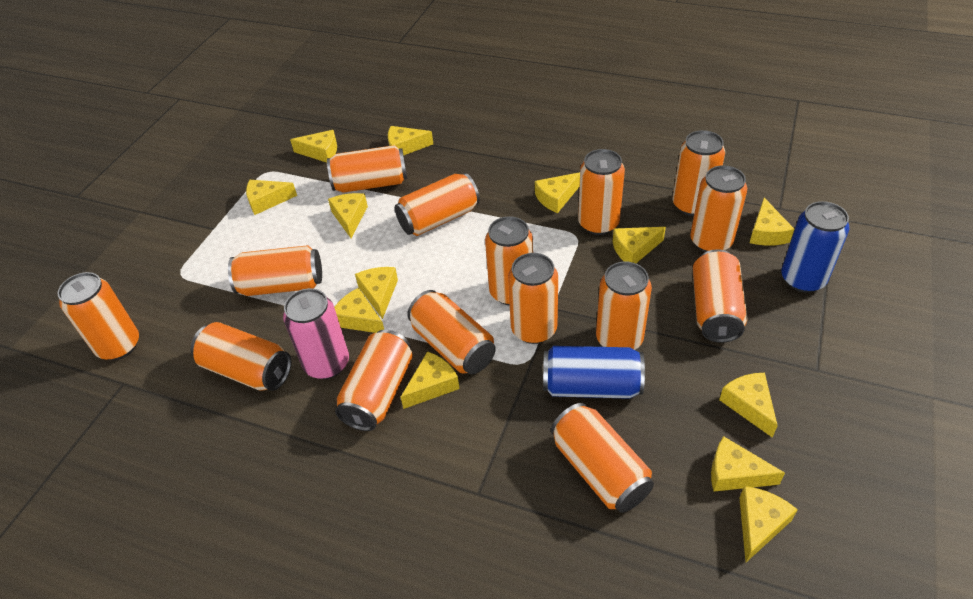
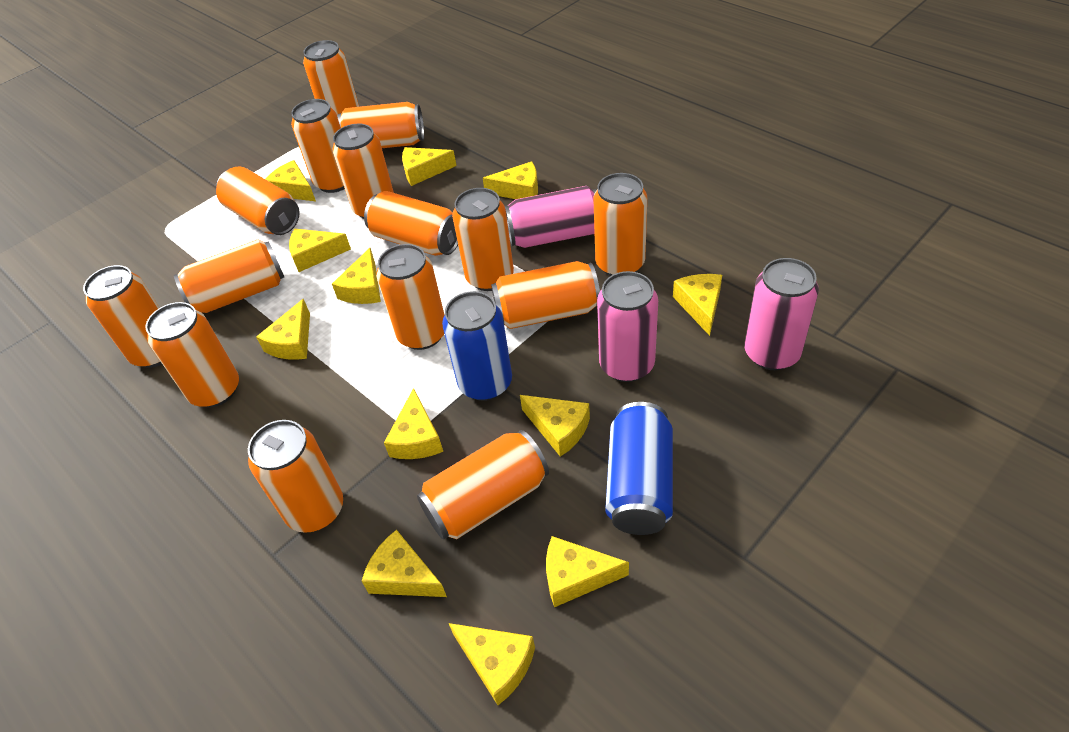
pink can: [283,288,349,379] = 1 -> [505,186,596,248] [597,271,658,382] [744,258,819,370] = 3
yellow cheese: [246,180,297,215] [290,130,337,163] [328,193,368,238] [334,288,384,333] [355,267,398,319] [388,126,433,155] [401,351,460,409] [535,172,580,213] [613,227,666,263] [711,436,785,492] [719,373,778,438] [739,486,798,562] [750,198,794,246] = 13 -> [256,299,310,360] [266,160,316,201] [289,229,351,272] [332,248,381,304] [362,530,447,597] [384,388,443,459] [402,147,457,186] [449,623,535,705] [483,161,538,199] [520,395,590,457] [546,536,629,607] [673,274,722,336] = 12

